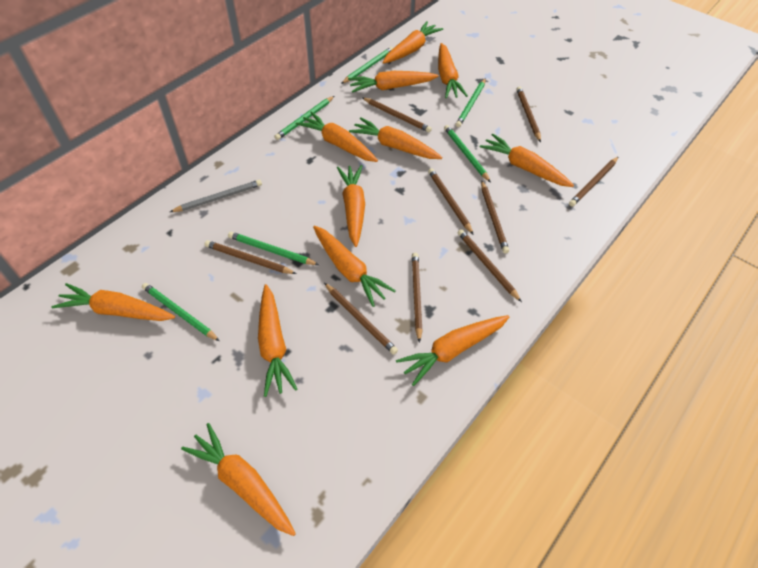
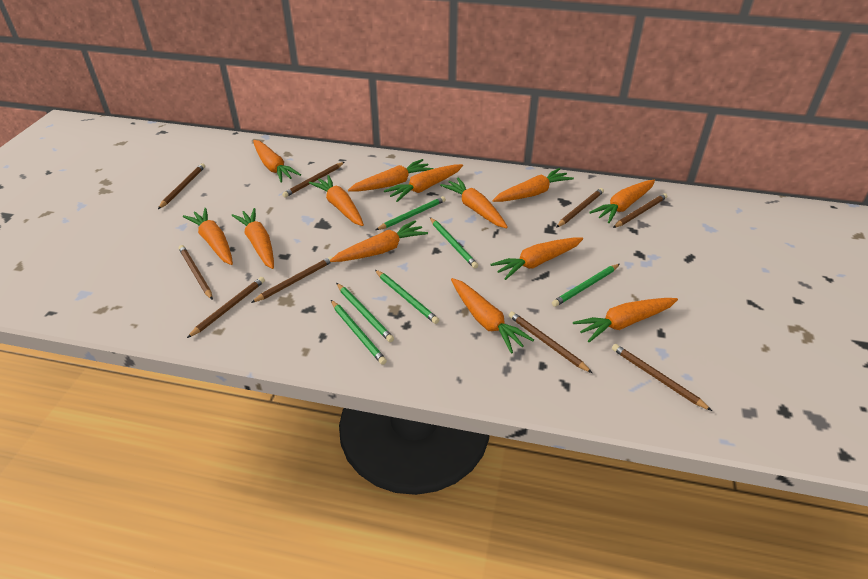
grey pencil: [170,180,262,212] = 1 -> none = 0
orange carrot: [51,283,175,321] [181,423,296,536] [258,284,298,397] [296,111,378,162] [313,226,396,307] [337,165,365,247] [348,71,439,93] [349,117,442,159] [382,21,443,64] [396,315,509,386] [438,43,468,98] [480,134,574,187] = 12 -> [183,208,233,265] [231,208,274,269] [253,140,301,182] [309,175,364,226] [330,220,428,262] [348,159,434,192] [384,164,463,202] [440,177,508,228] [451,278,534,353] [491,237,583,280] [492,168,574,202] [573,298,678,342] [589,180,655,223] = 13

